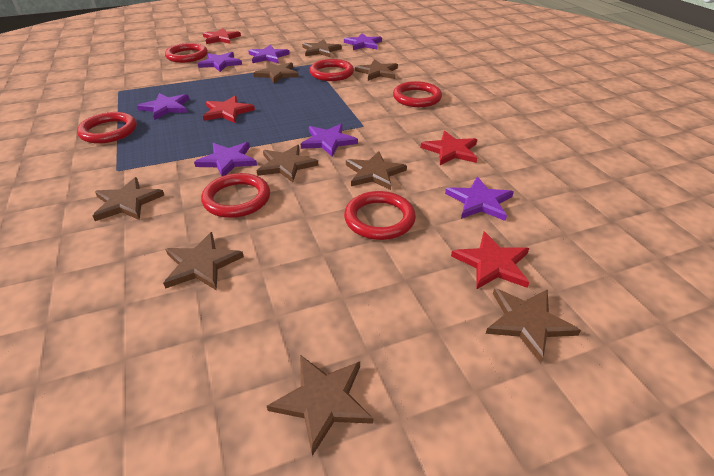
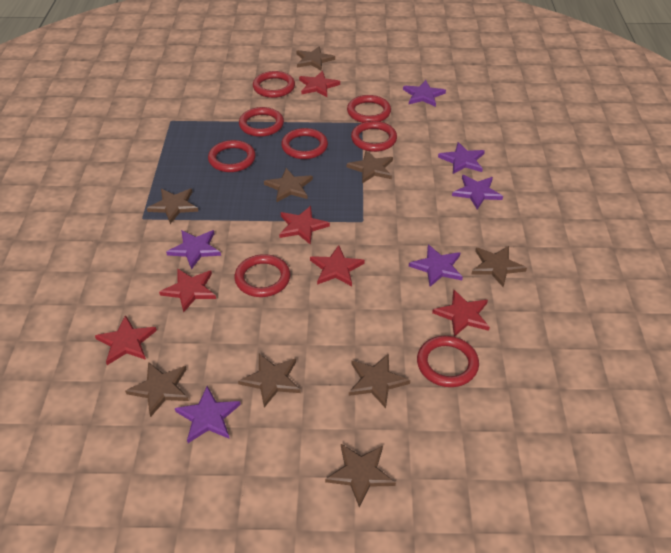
purple star: [137,93,189,120] [194,142,257,176] [198,52,242,72] [248,45,289,63] [301,124,358,157] [344,33,382,50] [445,177,514,221] = 7 -> [166,230,221,270] [175,386,241,443] [403,80,446,107] [409,245,463,287] [438,142,485,174] [452,175,503,209] = 6
red ring: [77,112,137,143] [165,43,208,63] [201,173,270,218] [310,59,354,81] [344,191,416,240] [393,81,442,107] = 6 -> [208,140,256,172] [234,254,290,297] [239,107,284,137] [253,71,295,98] [281,128,328,159] [347,95,391,123] [351,121,397,152] [417,336,479,387] = 8
red star: [203,28,241,44] [203,96,255,123] [421,131,477,165] [451,232,529,290] = 4 -> [95,315,157,365] [159,269,216,313] [279,206,330,245] [299,71,340,97] [310,245,365,286] [432,290,490,337] = 6

